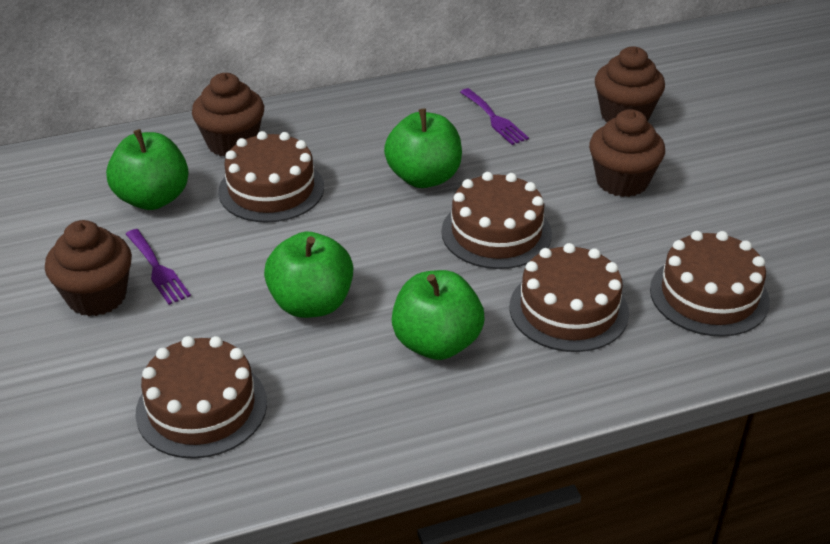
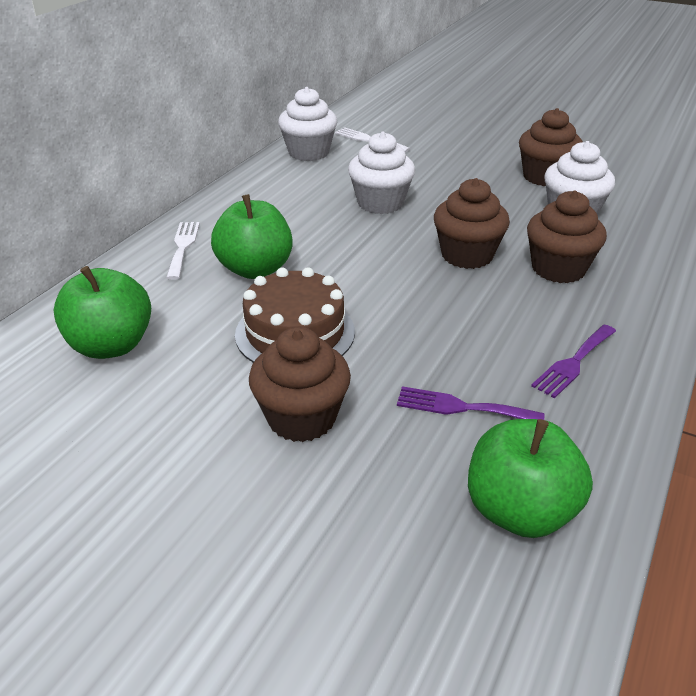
brown cake: [136,336,267,459] [218,131,324,223] [441,172,552,269] [510,243,629,352] [650,231,770,337] = 5 -> [235,267,355,363] = 1
green apple: [106,129,189,210] [264,232,353,318] [384,109,462,188] [392,270,484,360] = 4 -> [54,266,151,359] [211,194,293,279] [468,419,593,538] = 3
white cupcake: none = 0 -> [278,87,337,161] [348,131,415,214] [544,141,615,215] = 3
white fork: none = 0 -> [166,222,200,280] [335,127,410,152] = 2

